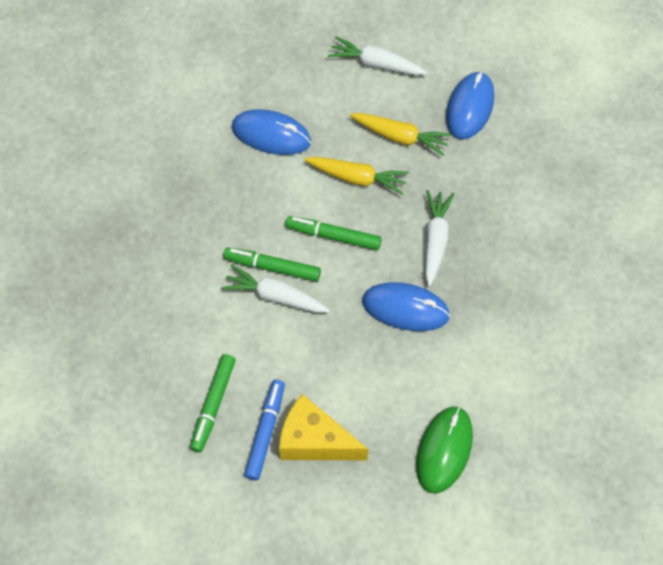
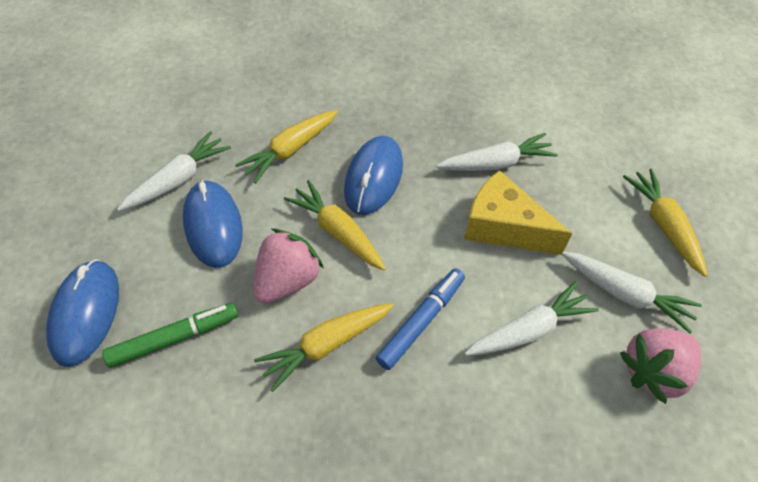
green marker: [190,354,236,452] [224,247,321,281] [285,216,382,250] = 3 -> [102,303,238,368] = 1
green mouse: [416,406,473,494] = 1 -> none = 0
pink strawberry: none = 0 -> [253,229,324,304] [620,328,701,404] = 2
white carrot: [221,265,330,313] [328,37,427,75] [425,190,454,286] = 3 -> [117,131,231,211] [436,133,558,171] [465,281,599,356] [562,252,702,334] = 4
yellow carrot: [304,157,409,195] [350,113,452,156] = 2 -> [235,110,338,183] [254,303,394,392] [284,180,386,270] [623,168,707,277] = 4

